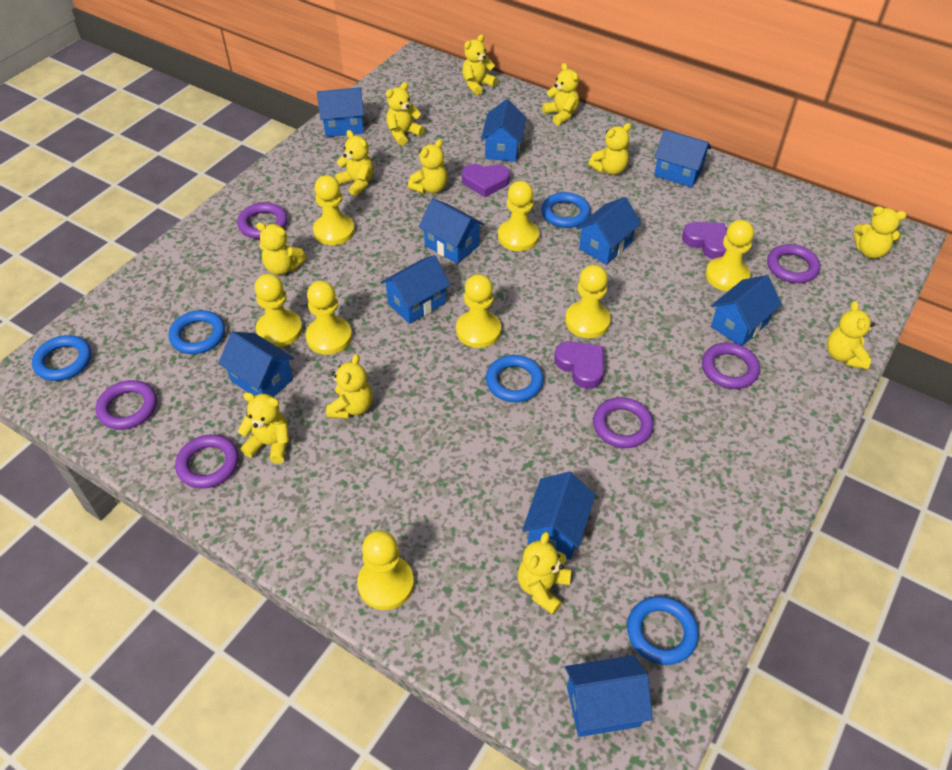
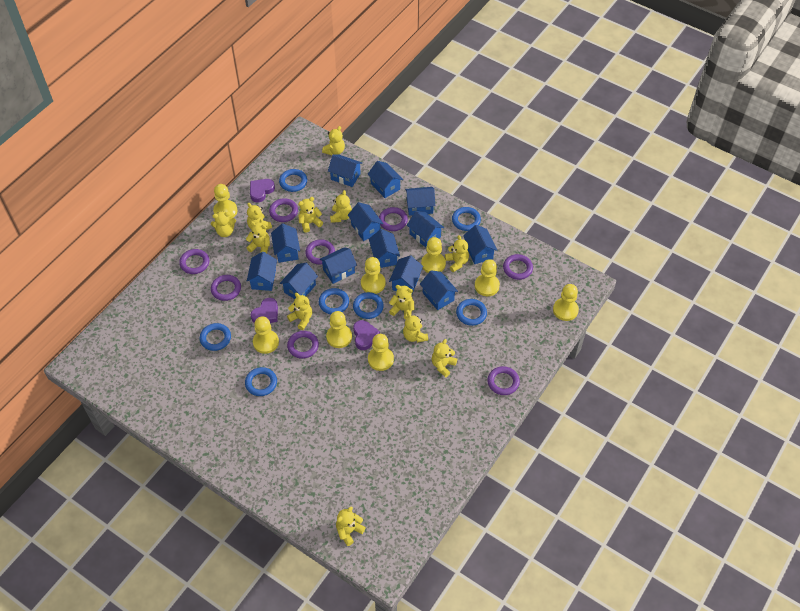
blue house: [218,332,294,397] [317,87,364,137] [381,255,450,324] [419,199,484,264] [481,99,526,162] [522,472,595,560] [565,655,652,737] [576,197,641,265] [654,129,711,188] [711,275,782,346] = 10 -> [247,252,277,291] [271,224,300,263] [280,263,318,299] [319,247,357,284] [328,154,362,187] [348,202,383,241] [368,161,403,198] [369,229,400,268] [389,255,423,296] [405,187,435,216] [407,211,444,247] [420,270,458,310] [463,225,497,264] = 13
blue ring: [32,335,92,381] [169,310,225,354] [486,355,544,402] [541,192,591,228] [627,596,699,665] = 5 -> [200,323,231,351] [245,367,277,396] [279,169,307,192] [319,288,349,314] [353,292,384,319] [452,207,481,231] [456,299,487,326] = 7
purple ring: [96,380,157,430] [175,434,239,489] [237,202,288,239] [593,397,654,448] [702,343,760,389] [767,244,820,283] = 6 -> [179,249,209,274] [211,275,241,301] [269,198,298,222] [287,331,319,359] [305,239,335,264] [379,207,408,231] [487,366,520,395] [503,254,533,280] = 8

